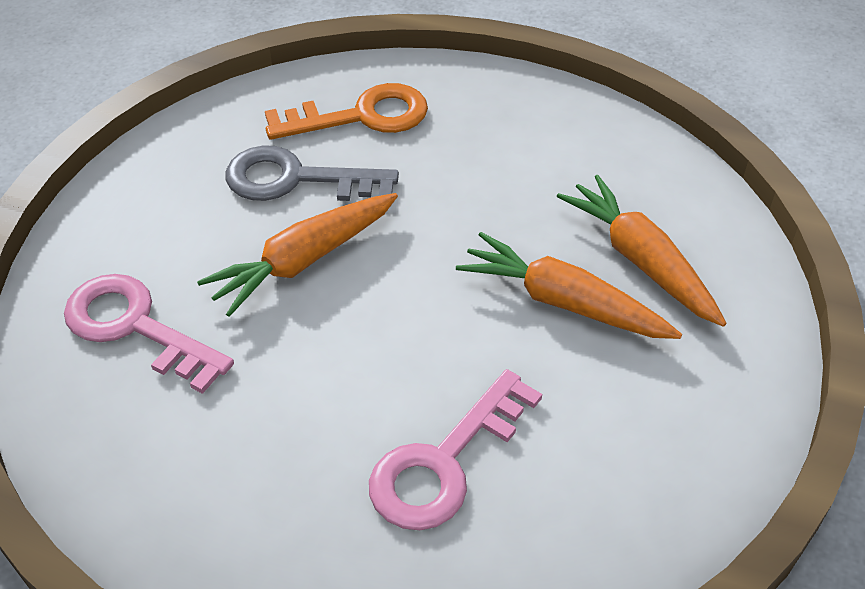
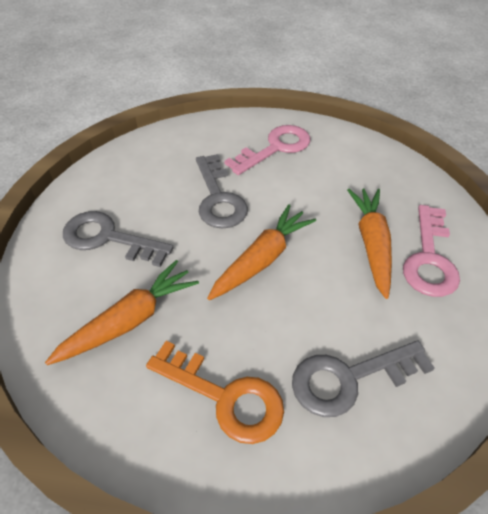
grey key: [226,145,399,201] = 1 -> [63,211,174,267] [196,154,248,229] [292,340,435,417] = 3

